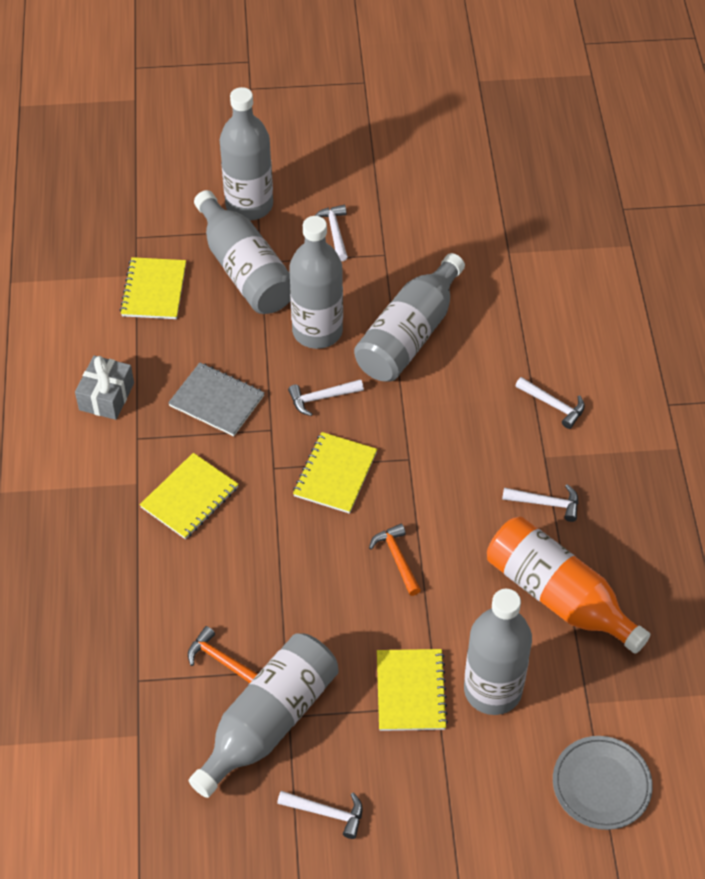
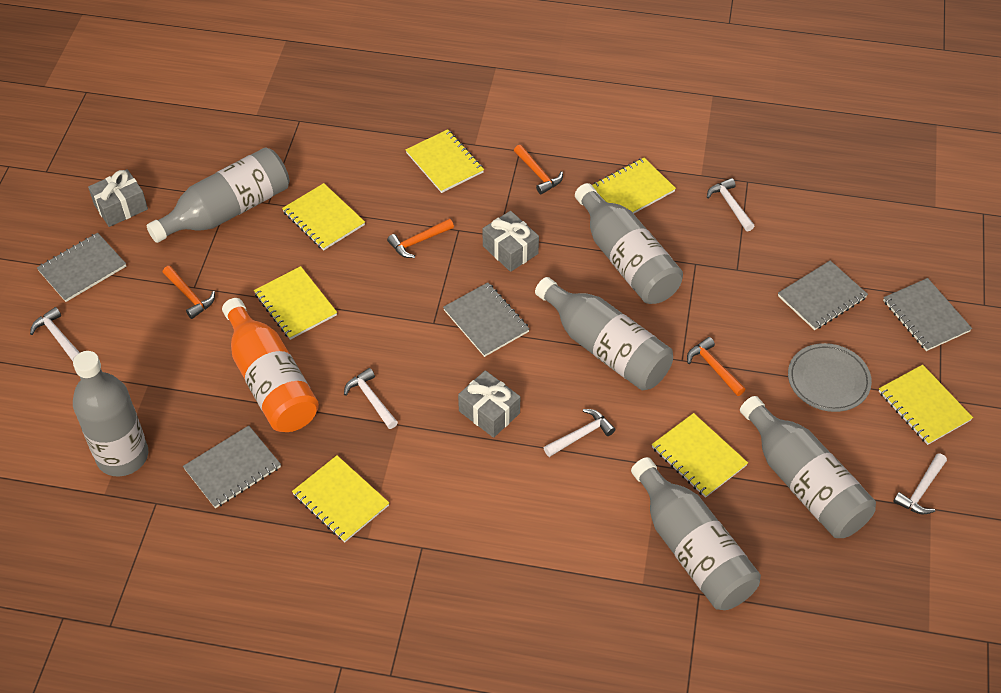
grey gift: [75,356,134,420] = 1 -> [88,169,148,227] [458,370,520,438] [482,211,539,272] = 3
grey notebook: [168,362,265,436] = 1 -> [37,233,126,302] [183,425,281,508] [443,282,530,357] [778,260,868,330] [883,278,972,351] = 5
orange hammer: [188,626,258,683] [369,524,421,596] = 2 -> [163,266,215,319] [387,219,454,258] [514,145,563,194] [687,337,745,396] = 4
yellow notebook: [120,257,186,319] [140,453,239,539] [293,432,377,514] [377,649,448,731] = 4 -> [254,266,337,340] [282,183,365,250] [292,455,389,542] [406,129,484,193] [592,158,676,214] [652,413,748,498] [879,365,973,445] = 7

